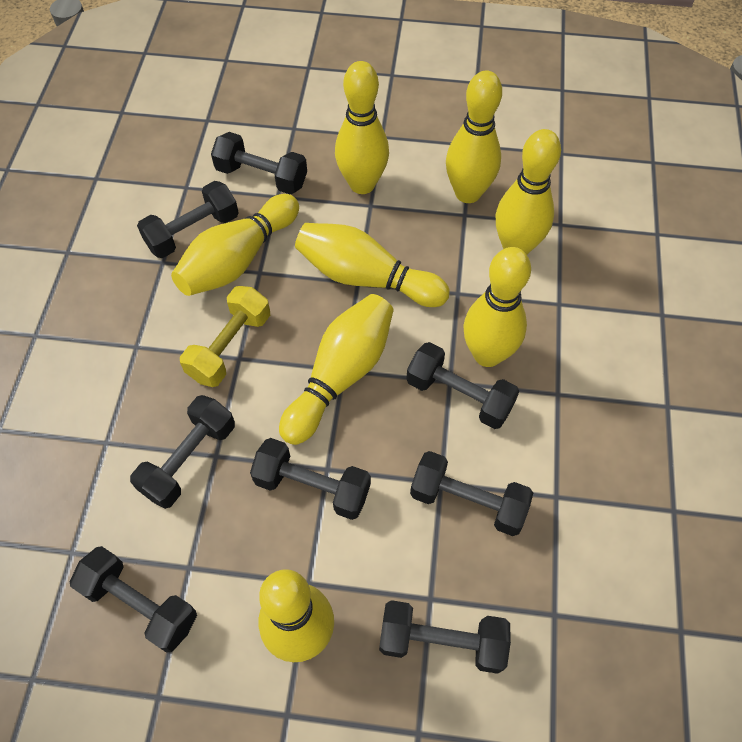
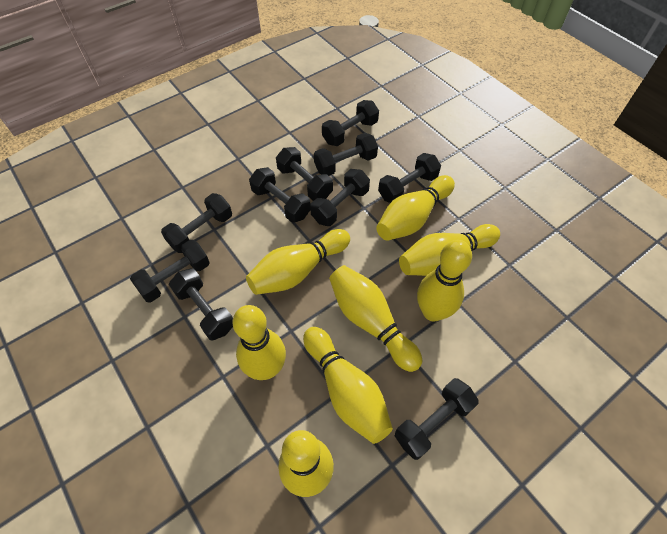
black dumbbell: [69,546,197,653] [130,395,235,509] [137,181,239,258] [211,132,307,194] [250,438,371,520] [379,600,511,674] [406,342,519,429] [410,451,533,536] = 8 -> [130,240,210,303] [161,193,232,253] [169,268,233,340] [249,167,311,223] [276,147,333,201] [310,169,370,226] [314,133,378,176] [322,100,379,146] [378,153,441,203] [395,378,479,460] = 10
yellow dumbbell: [180,286,270,387] = 1 -> none = 0

